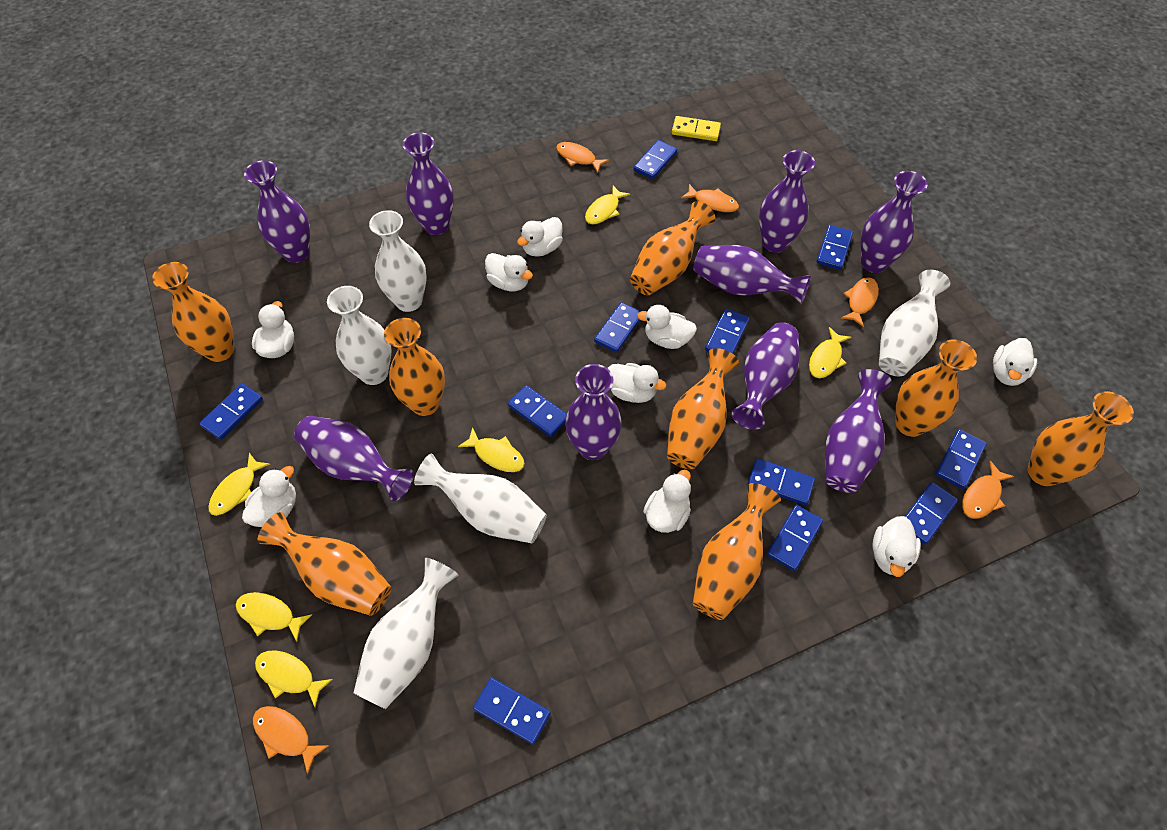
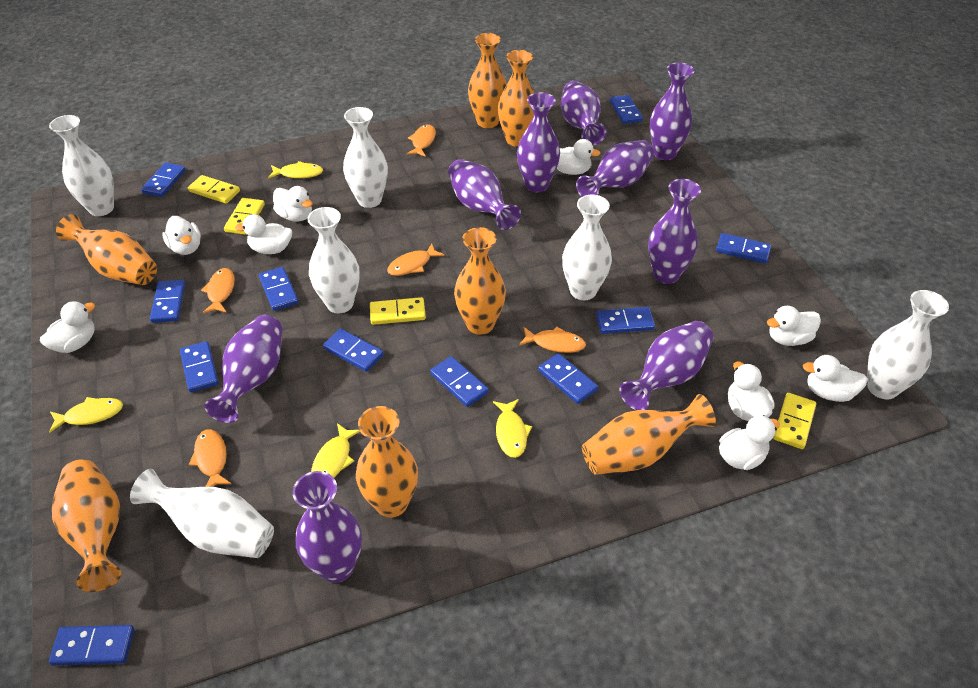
orange vase: [152,262,234,362] [258,512,392,616] [384,318,445,416] [630,201,715,295] [667,348,739,469] [693,483,781,620] [895,339,977,437] [1028,391,1134,486] = 8 -> [52,459,121,592] [56,214,157,285] [356,406,418,518] [454,227,506,335] [468,33,507,128] [498,50,534,147] [582,394,716,475] = 7
white vase: [327,286,392,385] [354,558,458,709] [369,210,427,312] [414,454,547,543] [879,270,950,376] = 5 -> [49,115,114,216] [130,469,274,558] [307,207,360,313] [343,107,388,208] [562,195,612,300] [867,290,949,399] = 6
yellow domino: [672,116,721,141] = 1 -> [188,175,240,204] [224,198,265,235] [370,297,426,325] [773,393,817,449] = 4
yellow fish: [208,453,270,516] [236,592,312,642] [255,650,333,707] [458,427,525,472] [585,186,630,224] [809,327,851,378] = 6 -> [49,397,123,433] [268,161,323,178] [311,423,360,478] [493,399,532,458] = 4

